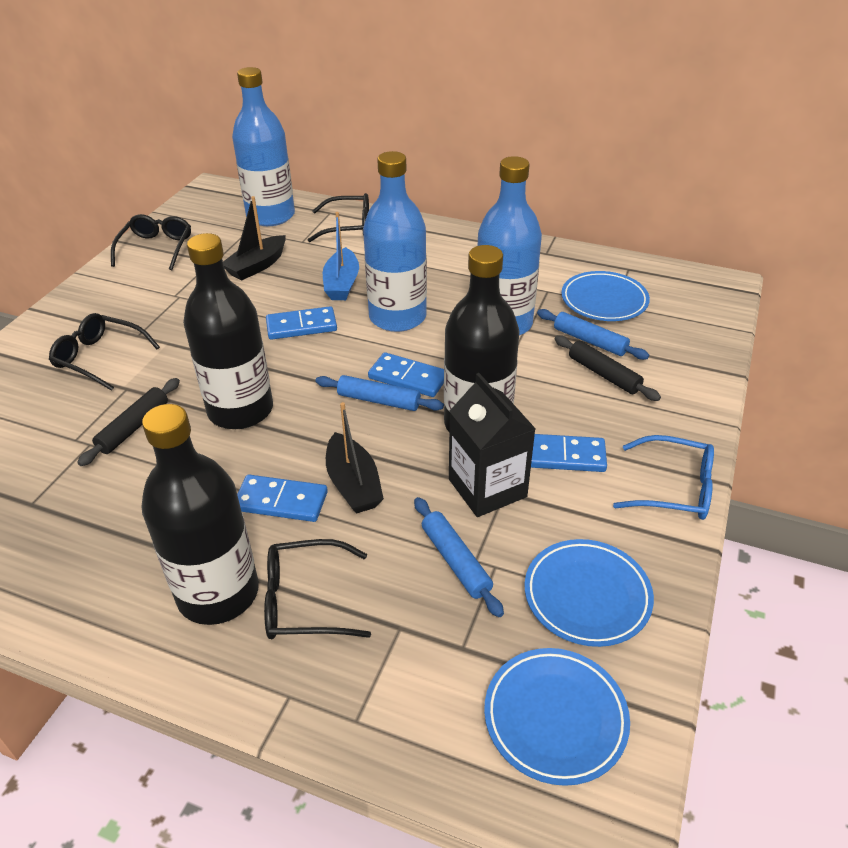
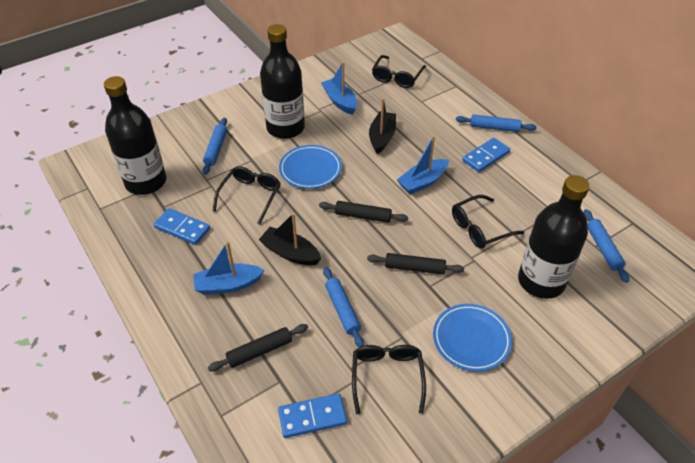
black carton: [449,373,536,517] = 1 -> none = 0
black rolling pin: [77,378,180,466] [555,335,661,401] = 2 -> [208,324,308,372] [319,201,408,223] [367,253,464,275] = 3
blue boat: [323,212,359,300] = 1 -> [193,241,264,294] [321,62,357,115] [397,136,449,194] = 3
blue bottle: [232,67,295,226] [363,151,427,332] [478,156,542,335] = 3 -> none = 0
blue domino: [237,475,328,522] [266,306,337,340] [368,352,444,397] [531,434,607,472] = 4 -> [154,208,210,245] [278,393,347,438] [462,138,510,172] = 3
blue glasses: [613,435,714,520] = 1 -> none = 0
blue plate: [484,648,630,786] [525,539,654,647] [561,271,650,321] = 3 -> [279,145,342,189] [433,304,512,371] = 2
blue rolling pin: [316,375,444,411] [414,497,504,617] [537,309,649,360] = 3 -> [203,118,227,174] [323,267,364,347] [456,114,536,132] [584,209,629,283] = 4

